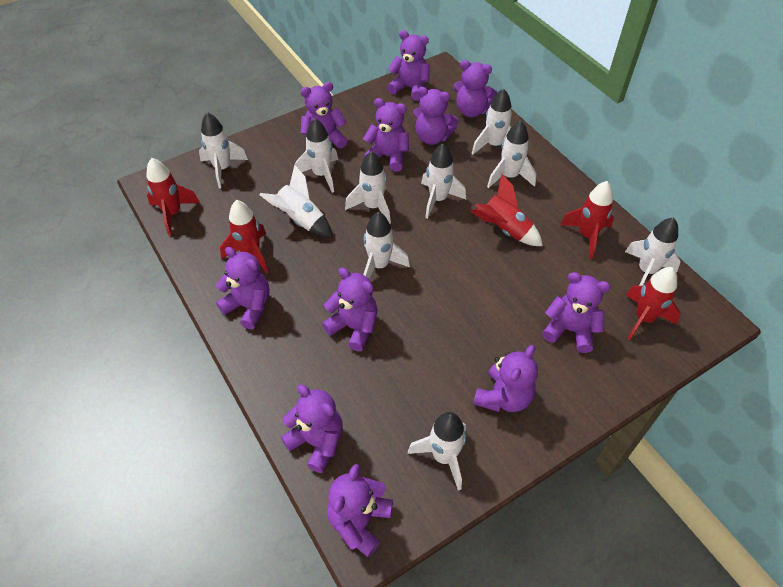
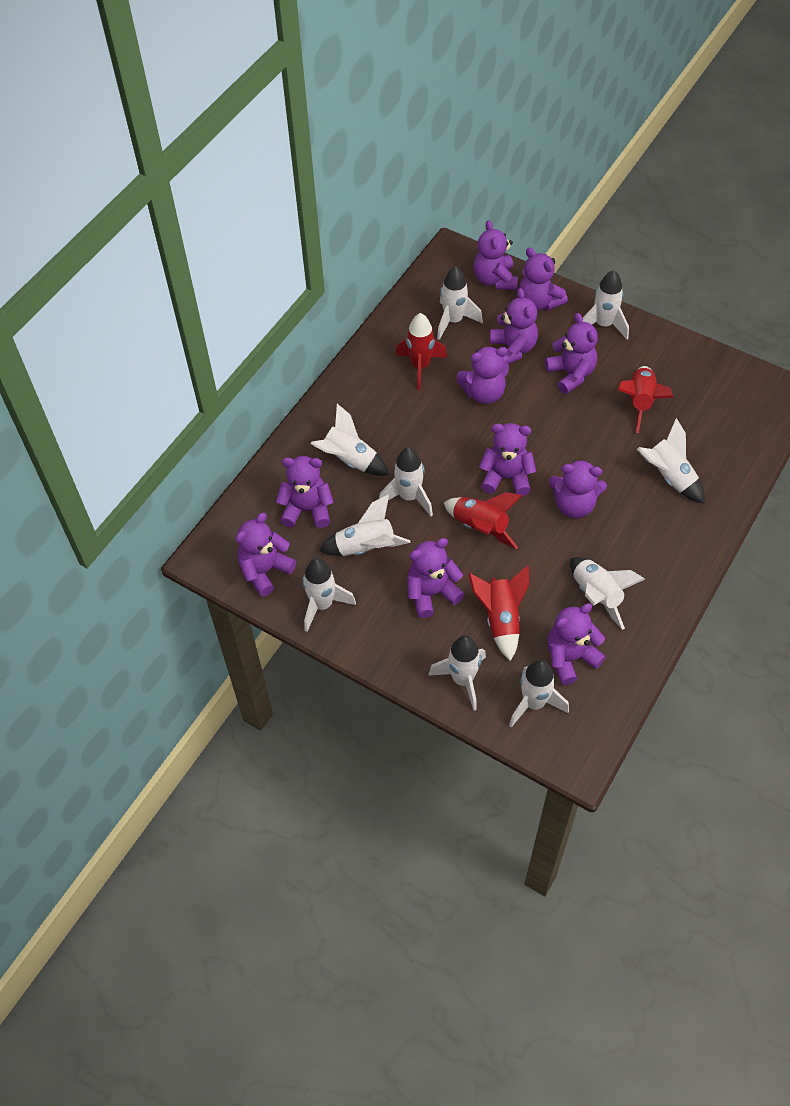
red rocket: [146,158,200,235] [220,200,268,274] [470,174,543,246] [560,181,614,259] [626,267,681,340] = 5 -> [395,313,447,390] [444,492,523,549] [468,565,529,661] [617,366,673,433] = 4

